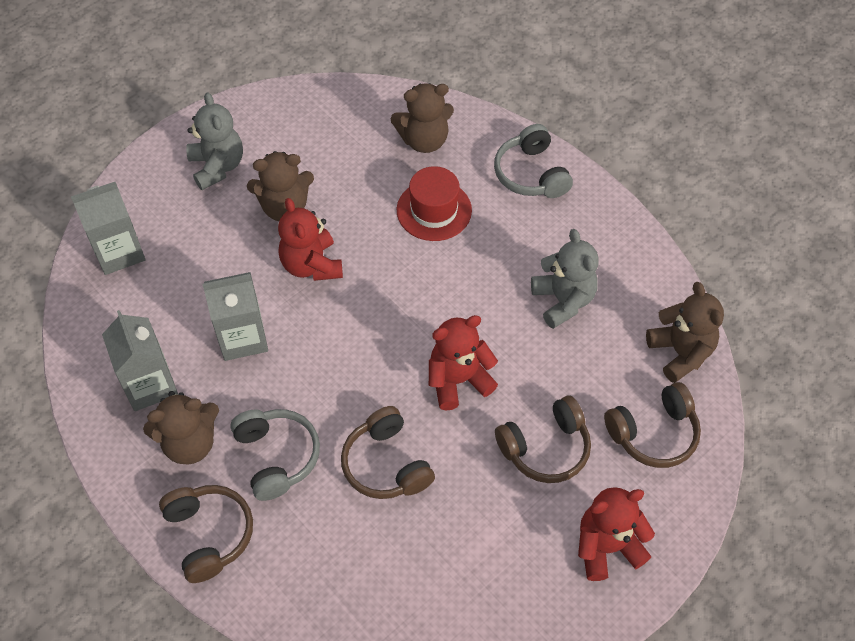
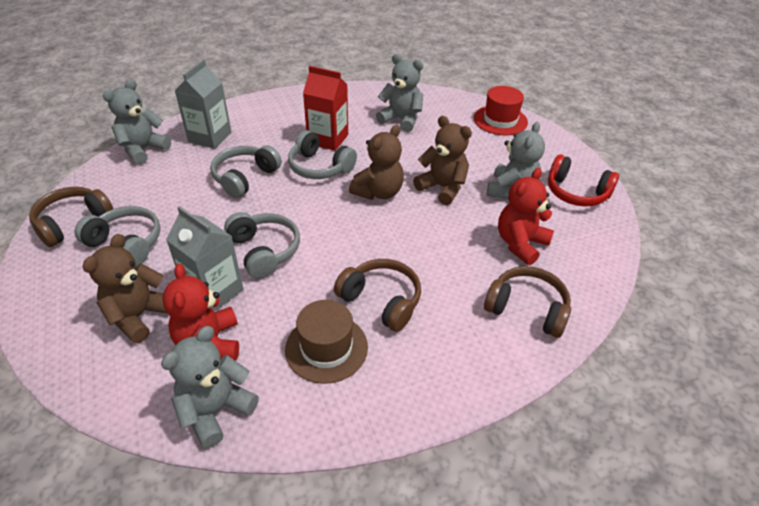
brown hat: none = 0 -> [285,300,368,384] = 1
brown headphones: [159,485,253,583] [341,406,435,499] [495,396,591,483] [604,382,701,468] = 4 -> [29,187,113,247] [334,259,421,332] [484,266,571,338] = 3
brown teddy bear: [143,391,219,465] [247,151,314,221] [390,83,454,153] [646,282,724,383] = 4 -> [82,234,167,343] [349,125,404,200] [413,116,472,205] = 3
grey carton: [71,182,146,275] [102,310,178,411] [203,272,268,361] = 3 -> [166,206,244,312] [175,60,232,149] = 2
grey headphones: [230,409,320,501] [494,124,573,198] = 2 -> [75,206,161,267] [210,145,282,198] [224,212,300,279] [288,130,357,179] = 4
grey teddy bear: [186,92,243,190] [531,229,599,329] = 2 -> [103,79,171,165] [161,326,259,449] [376,54,423,132] [487,122,545,199] = 4
red carton: none = 0 -> [303,66,348,151] = 1
red headphones: none = 0 -> [548,155,619,207] = 1
red teddy bear: [278,198,343,281] [429,315,498,410] [578,487,655,581] = 3 -> [162,263,239,361] [498,168,554,265] = 2

